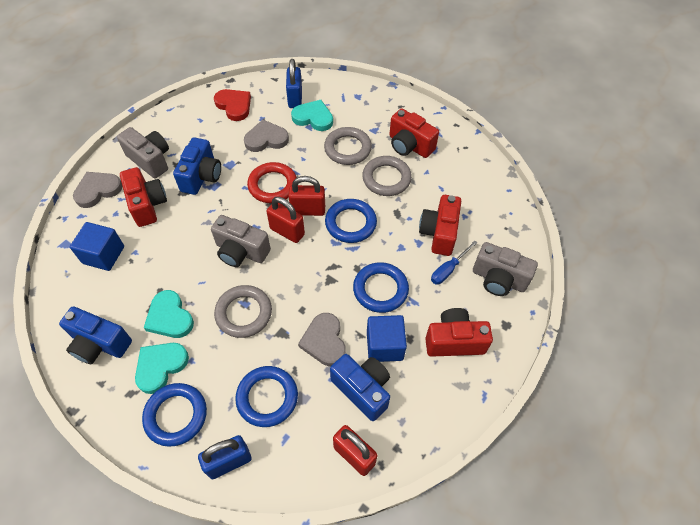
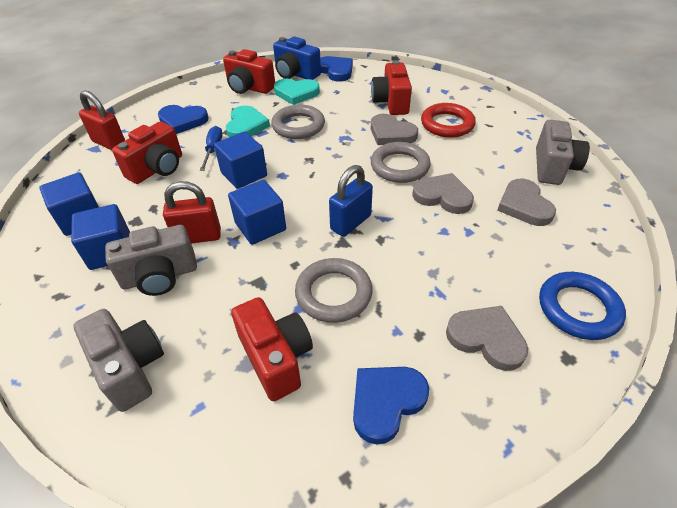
blue camera: [59,307,132,364] [173,137,221,195] [330,354,390,421] = 3 -> [273,36,321,80] = 1
blue cube: [70,222,124,271] [367,315,407,362] = 2 -> [39,173,99,236] [71,204,130,270] [214,131,267,189] [228,180,286,245] = 4
blue heart: none = 0 -> [158,105,209,134] [320,56,353,82] [353,367,429,445] = 3
blue padlock: [198,435,252,479] [286,59,302,108] = 2 -> [329,165,373,237] = 1
blue ring: [142,383,207,447] [235,366,298,427] [325,199,377,243] [353,262,409,313] = 4 -> [539,272,626,340] = 1
grey heart: [73,172,122,208] [244,120,289,152] [298,313,346,366] = 3 -> [371,114,418,145] [412,173,474,214] [446,306,528,371] [497,179,556,226] = 4
red heart: [214,89,251,121] = 1 -> none = 0
red padlock: [267,197,305,243] [288,176,325,216] [333,425,377,476] = 3 -> [79,91,125,150] [163,181,221,243] = 2
turquoise heart: [135,343,189,394] [144,290,194,338] [291,100,333,131] = 3 -> [226,105,270,137] [274,79,320,105] = 2

